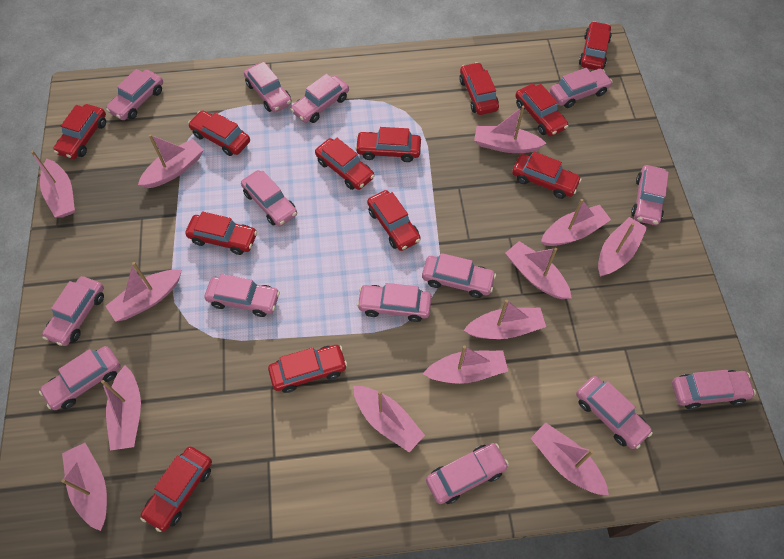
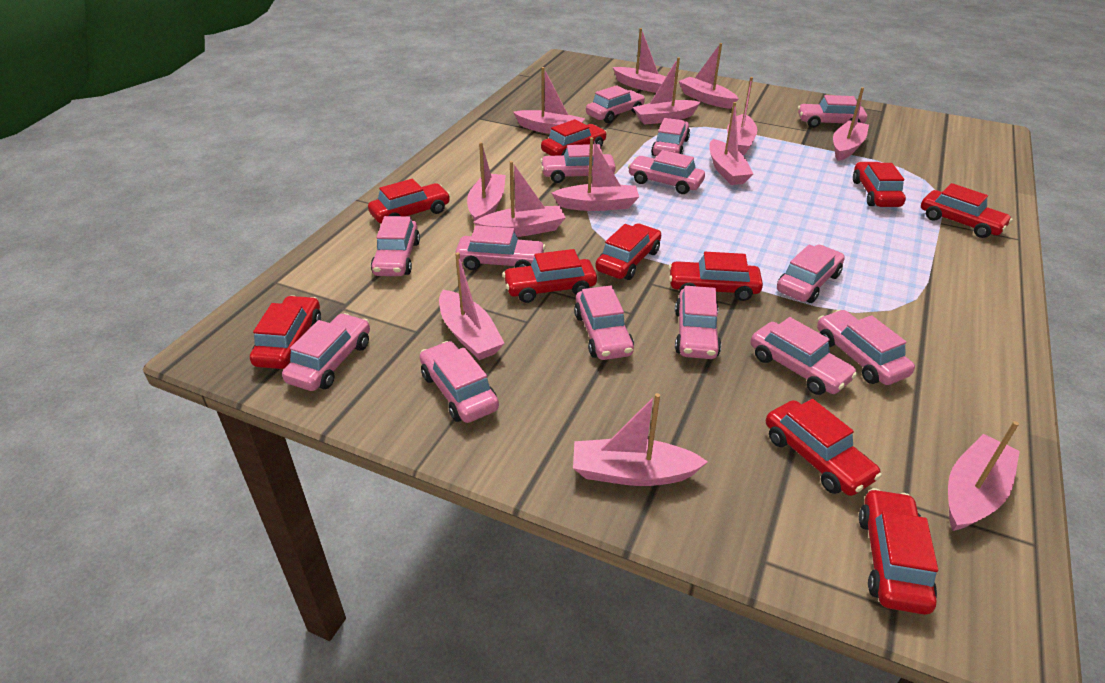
red car: [53,104,106,159] [140,447,212,532] [185,211,257,255] [188,110,250,156] [268,345,347,393] [315,138,375,190] [355,127,421,162] [367,190,421,251] [459,62,499,115] [512,152,582,199] [515,84,568,136] [579,21,612,70] = 12 -> [250,295,321,369] [368,179,450,223] [502,249,597,303] [541,119,607,156] [596,223,661,280] [669,252,763,301] [766,399,882,496] [853,162,906,207] [859,488,938,615] [921,183,1013,238] = 10

